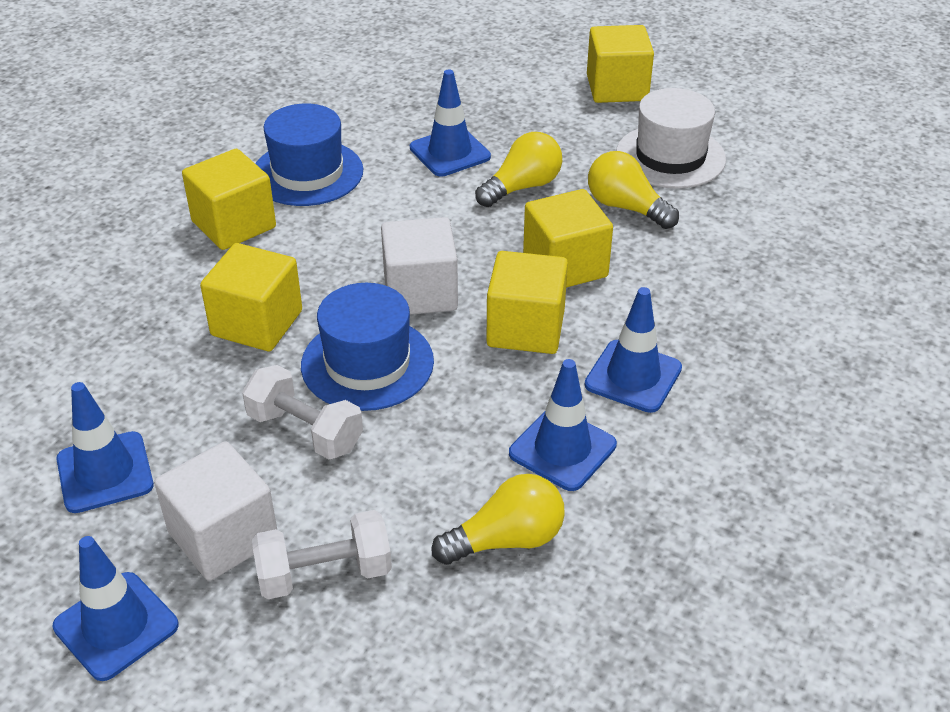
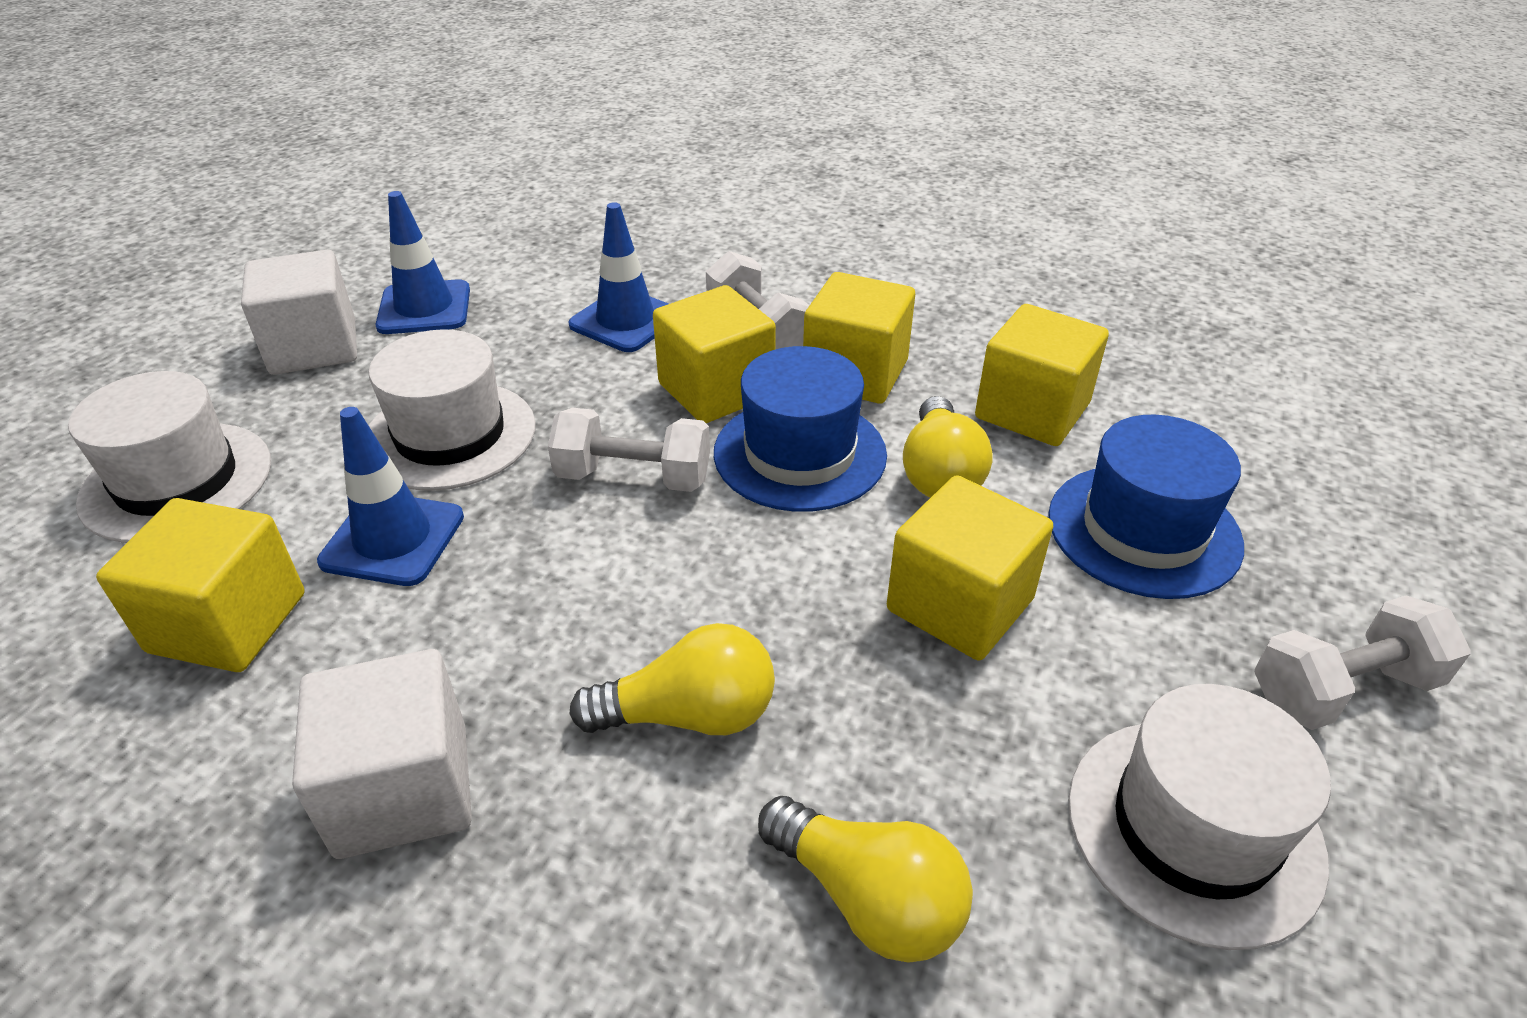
blue traffic cone: [53,536,179,681] [57,382,154,513] [410,70,491,177] [509,359,617,491] [585,287,682,413] = 5 -> [317,407,464,586] [376,191,470,334] [569,202,669,352] = 3
white dumbbell: [242,365,363,459] [252,510,392,599] = 2 -> [548,408,710,492] [706,251,810,349] [1254,596,1471,730] = 3
white hat: [616,88,726,189] = 1 -> [68,371,271,543] [368,329,536,491] [1068,684,1331,950] = 3

